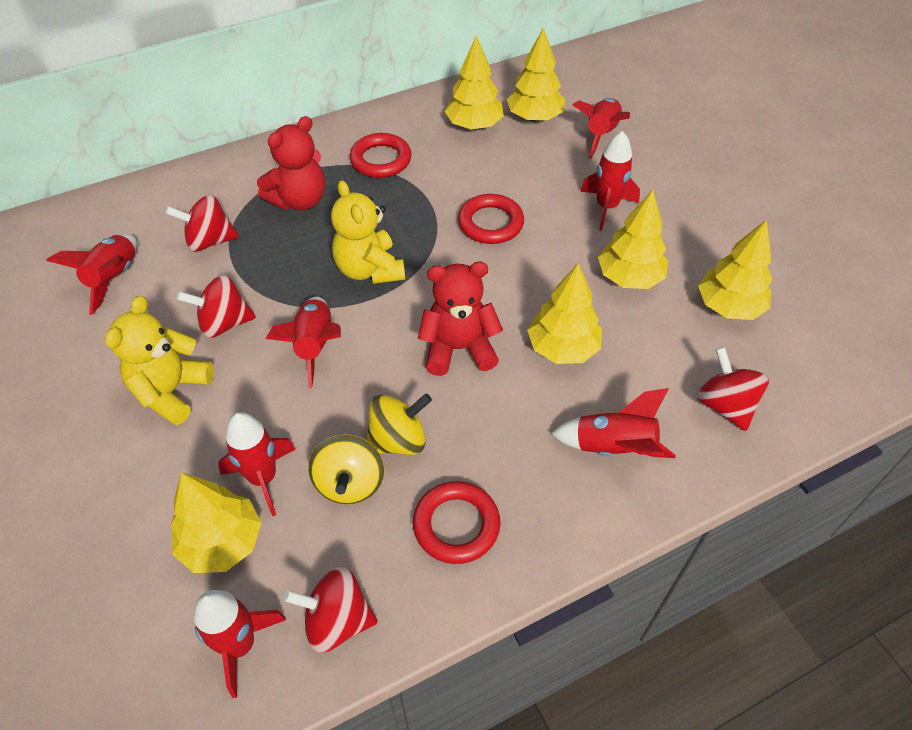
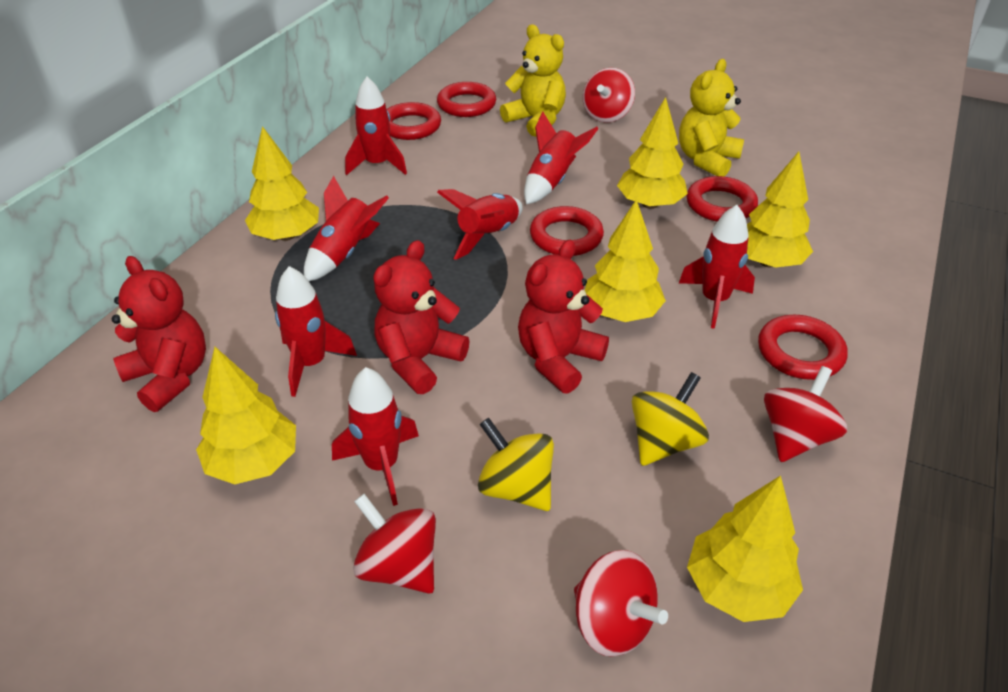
red ring: [350,133,411,178] [413,481,501,564] [458,194,524,244] = 3 -> [387,102,441,140] [437,82,496,117] [530,206,604,256] [687,176,758,222] [758,315,848,380] = 5
red teddy bear: [257,116,325,210] [418,262,503,376] = 2 -> [112,256,206,412] [373,240,470,394] [518,240,609,394] = 3

